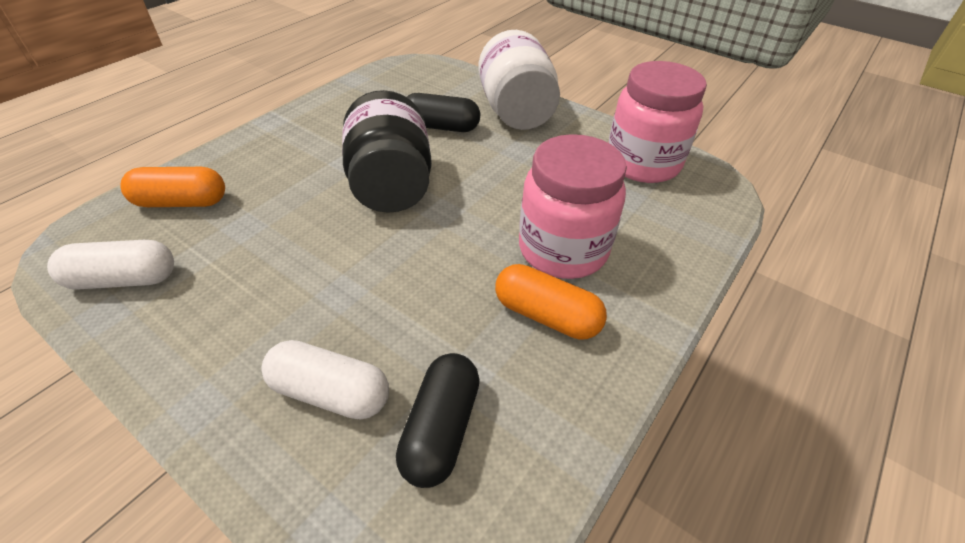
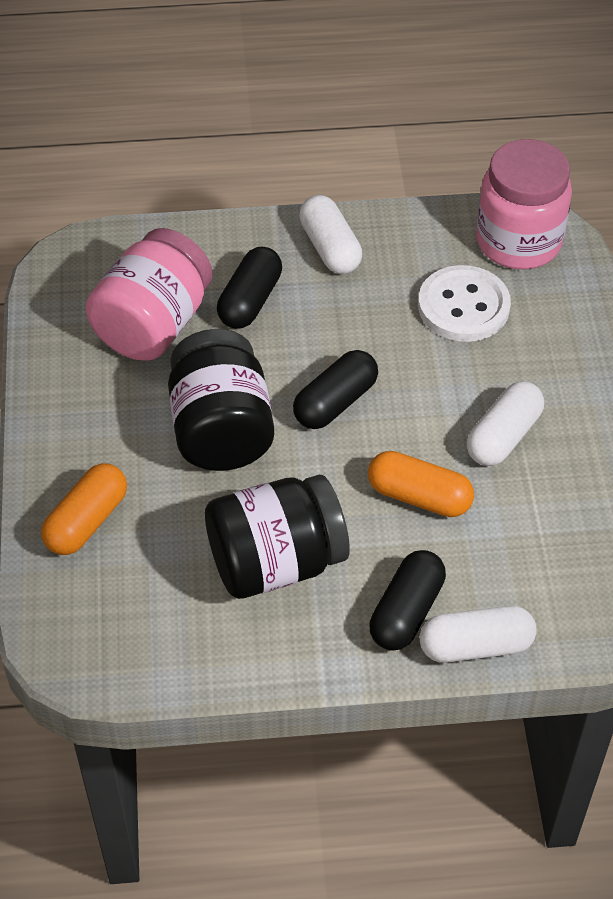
black capsule: [396,353,480,488] [407,93,480,132] = 2 -> [217,247,282,329] [293,350,378,429] [369,550,446,651] = 3
black jar: [342,90,432,213] = 1 -> [168,329,274,471] [205,475,350,599] = 2
white button: none = 0 -> [418,265,511,342] = 1
white capsule: [47,240,174,290] [262,340,389,419] = 2 -> [299,195,362,274] [420,606,537,663] [467,381,544,466] = 3
white jar: [478,30,560,130] = 1 -> none = 0

